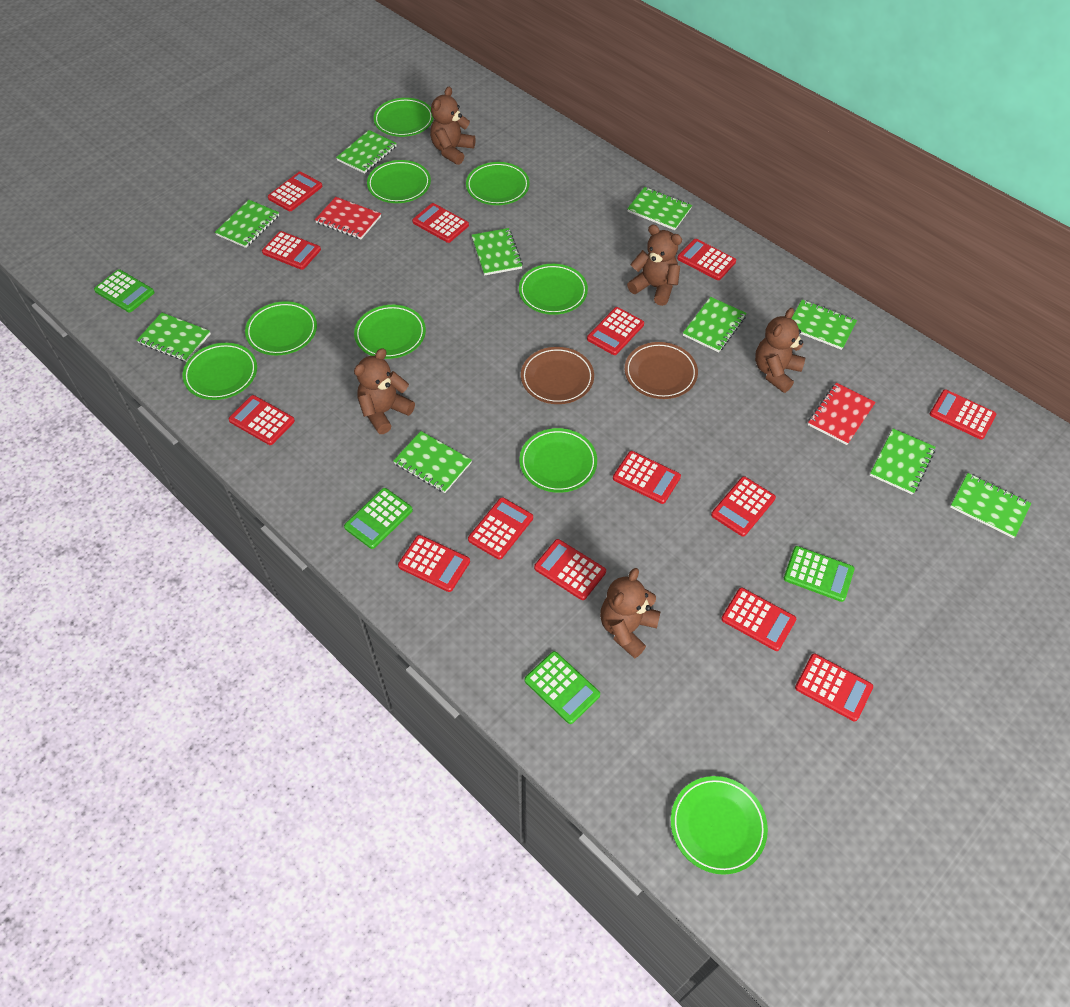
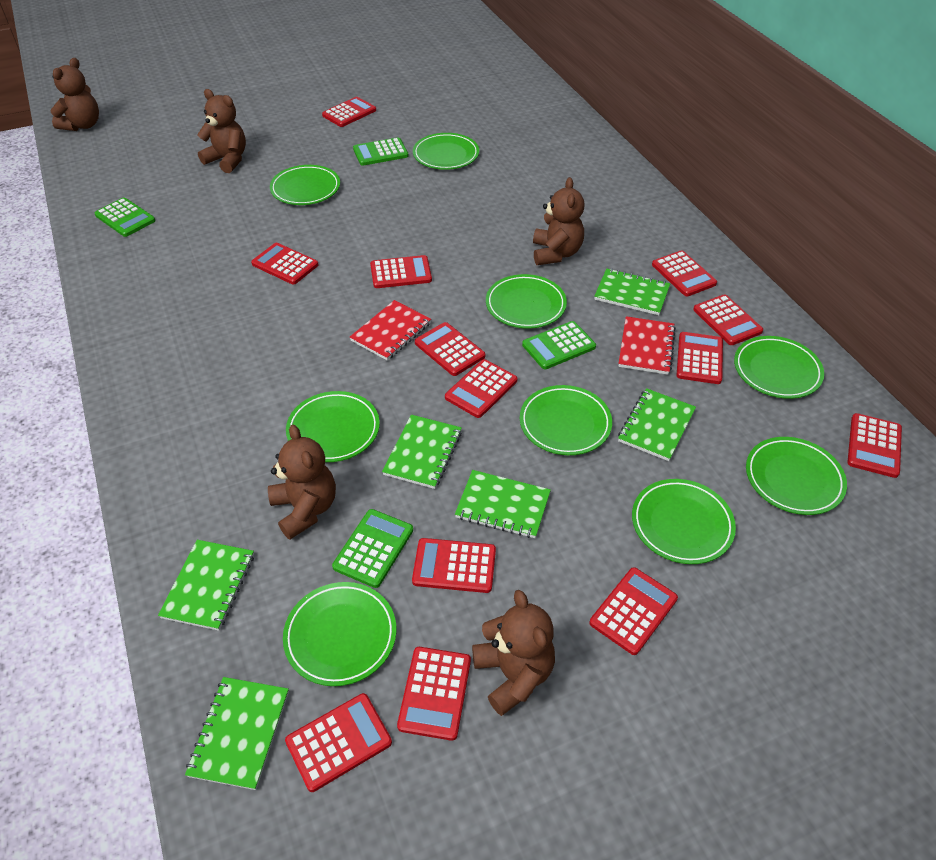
brown plate: [521,347,594,404] [625,342,698,399] = 2 -> none = 0
green notebook: [137,312,211,362] [215,200,279,248] [336,130,397,174] [393,431,472,493] [472,228,523,276] [627,187,692,230] [683,297,747,352] [791,299,857,350] [870,429,936,495] [950,473,1031,538] = 10 -> [158,540,254,631] [185,677,289,790] [382,415,462,489] [455,470,551,538] [594,269,670,315] [618,388,696,461] = 6
red calculator: [228,395,295,445] [262,231,321,270] [268,172,323,211] [398,535,470,592] [412,203,469,243] [468,497,533,560] [534,539,606,600] [587,307,644,355] [613,451,681,504] [677,239,736,280] [711,476,776,537] [721,588,796,651] [795,654,873,721] [930,389,996,440] = 14 -> [251,243,318,285] [285,693,392,792] [322,97,376,127] [370,255,432,288] [397,647,471,741] [412,538,496,593] [415,322,485,376] [445,359,518,418] [590,567,678,655] [652,250,717,296] [677,332,723,384] [693,294,763,345] [847,413,902,478] = 13

